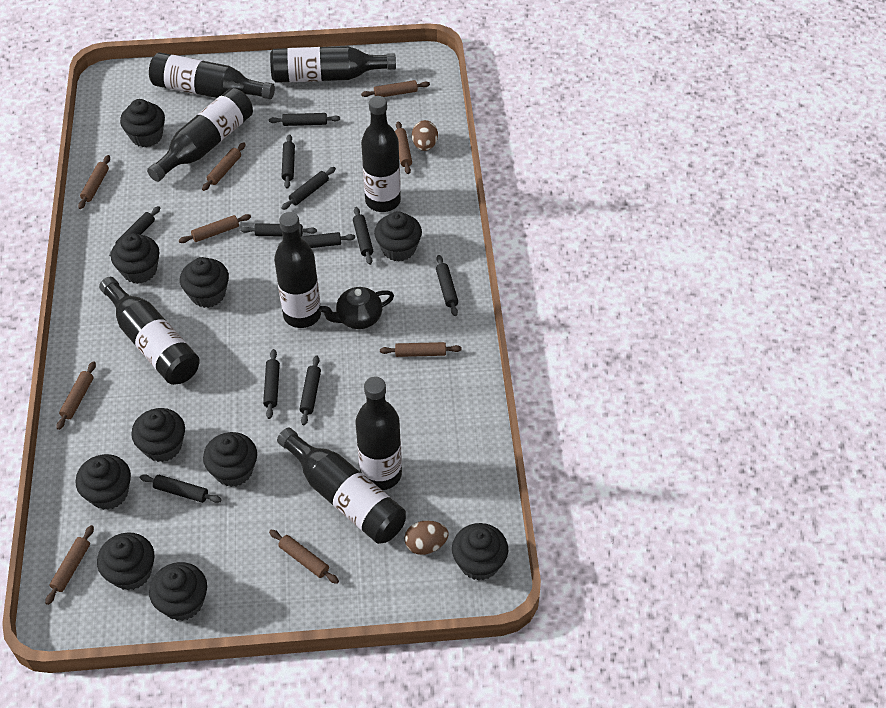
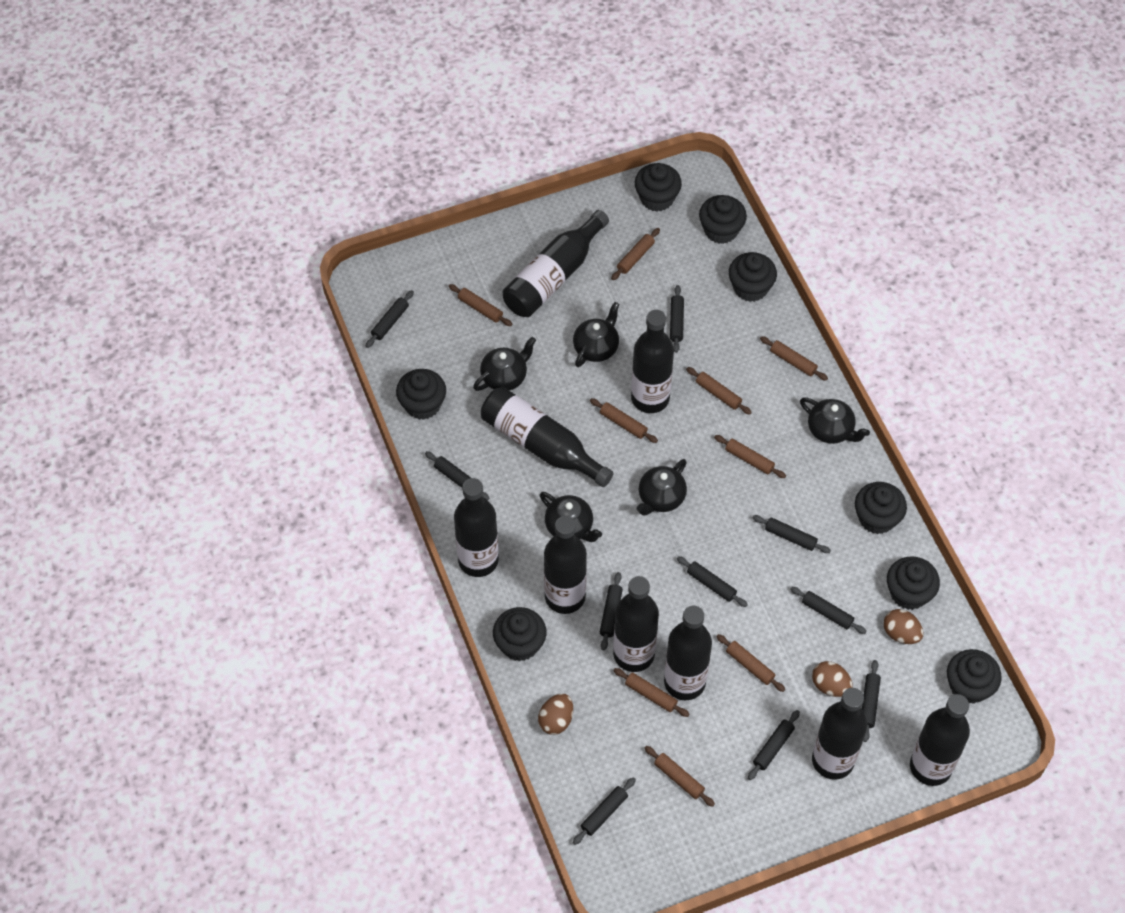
black bottle: [99,277,200,385] [147,88,253,182] [149,52,275,99] [270,46,396,83] [274,212,321,328] [277,428,406,544] [355,377,402,490] [361,96,401,212] = 8 -> [454,478,499,577] [481,387,614,487] [503,210,609,317] [544,516,587,614] [613,576,659,672] [631,310,674,413] [664,606,712,700] [812,688,867,780] [910,694,970,786] = 9
black cupcake: [75,454,131,510] [97,532,154,590] [111,233,159,284] [120,99,165,147] [131,408,185,462] [149,562,207,621] [180,257,229,308] [203,432,257,487] [374,211,422,261] [452,523,508,581] = 10 -> [396,369,446,420] [493,607,546,661] [635,163,682,212] [699,195,747,244] [729,252,777,302] [855,482,907,534] [887,556,940,610] [947,649,1002,704] = 8
black rolling pin: [109,206,160,257] [140,474,222,503] [240,223,317,237] [263,349,280,419] [269,113,340,126] [278,232,355,248] [281,134,295,189] [281,167,336,210] [299,355,321,426] [353,207,373,265] [436,255,458,316] = 11 -> [366,290,414,348] [425,451,489,500] [573,777,636,845] [600,572,623,650] [670,285,684,353] [677,556,748,607] [748,710,800,780] [752,515,831,553] [790,587,866,634] [862,660,881,742] = 10
black teapot: [319,287,394,329] = 1 -> [473,337,536,391] [539,492,602,542] [573,302,619,367] [636,459,687,515] [800,398,870,444] = 5
brown egg: [405,521,449,555] [412,120,438,151] = 2 -> [538,694,573,735] [812,661,853,697] [883,609,923,644] = 3

